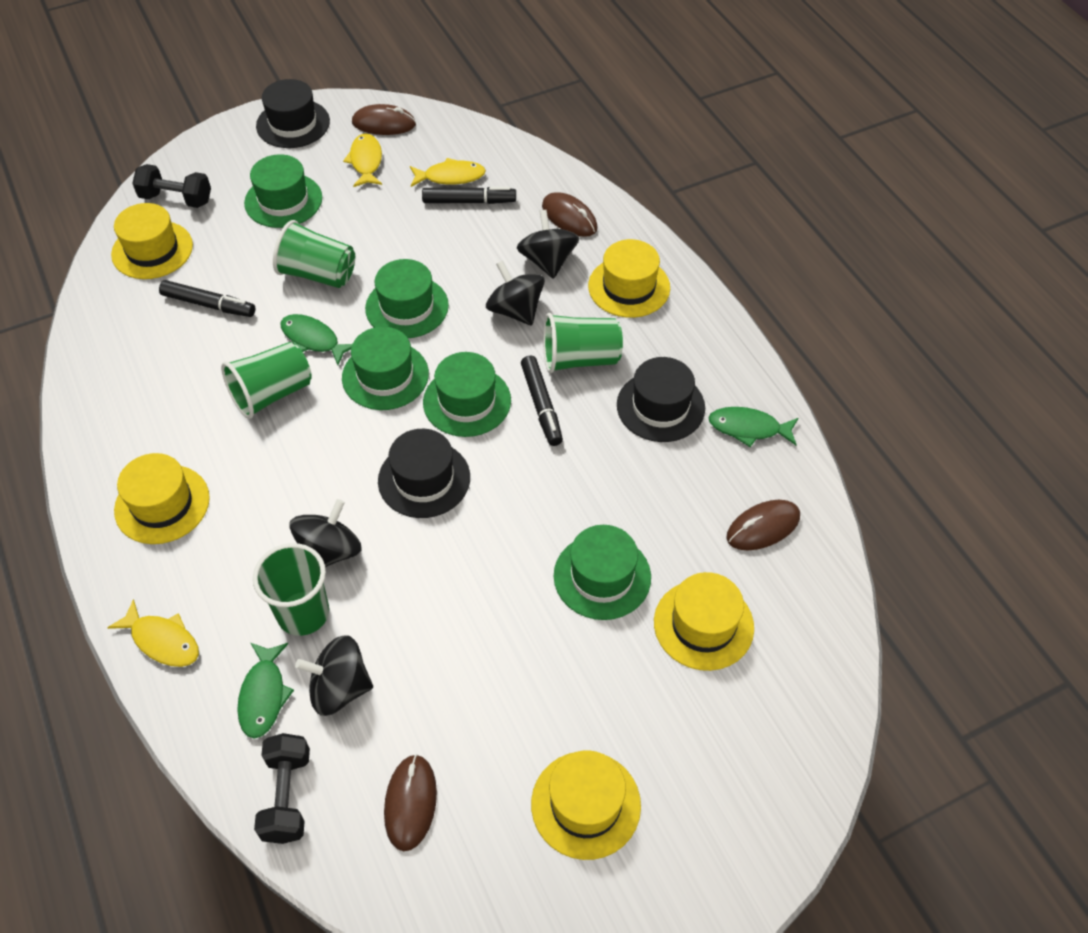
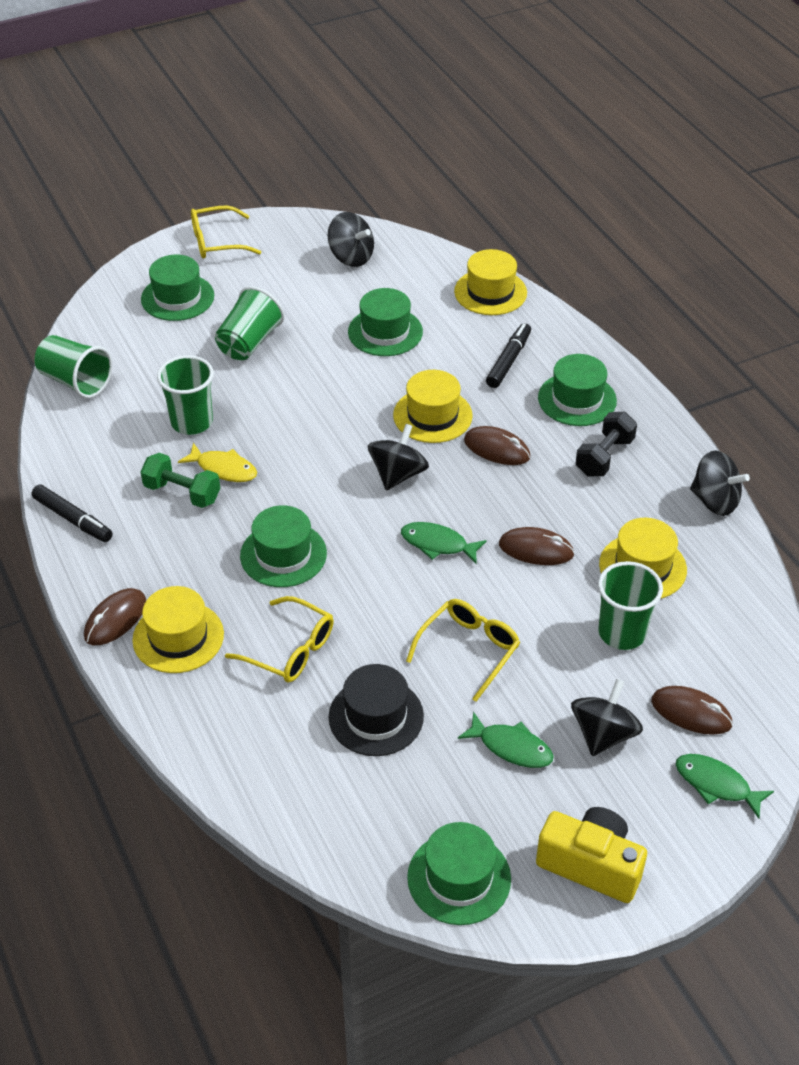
black dumbbell: [132,164,211,208] [254,733,310,844] = 2 -> [575,412,637,476] = 1
black hat: [256,79,330,148] [378,429,470,518] [617,357,705,442] = 3 -> [329,664,424,756] = 1
black marker: [159,280,255,317] [422,187,516,204] [521,356,563,446] = 3 -> [31,484,113,542] [486,323,531,388] = 2
green dumbbell: none = 0 -> [141,453,220,508] = 1
yellow camera: none = 0 -> [536,807,647,903] = 1
yellow fish: [107,599,199,667] [343,133,382,187] [410,158,486,187] = 3 -> [178,443,257,482] = 1
yellow glasses: none = 0 -> [191,206,261,259] [225,596,334,683] [406,599,520,702] = 3
yellow hat: [111,203,193,279] [114,453,210,544] [531,750,641,860] [588,239,670,318] [654,572,754,671] = 5 -> [132,586,224,673] [393,370,473,443] [454,249,527,315] [599,518,687,599] = 4

